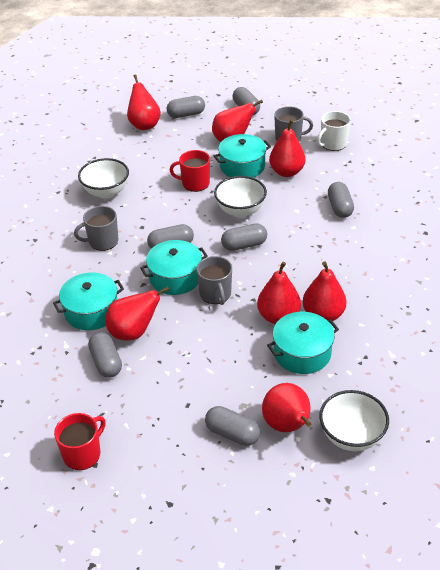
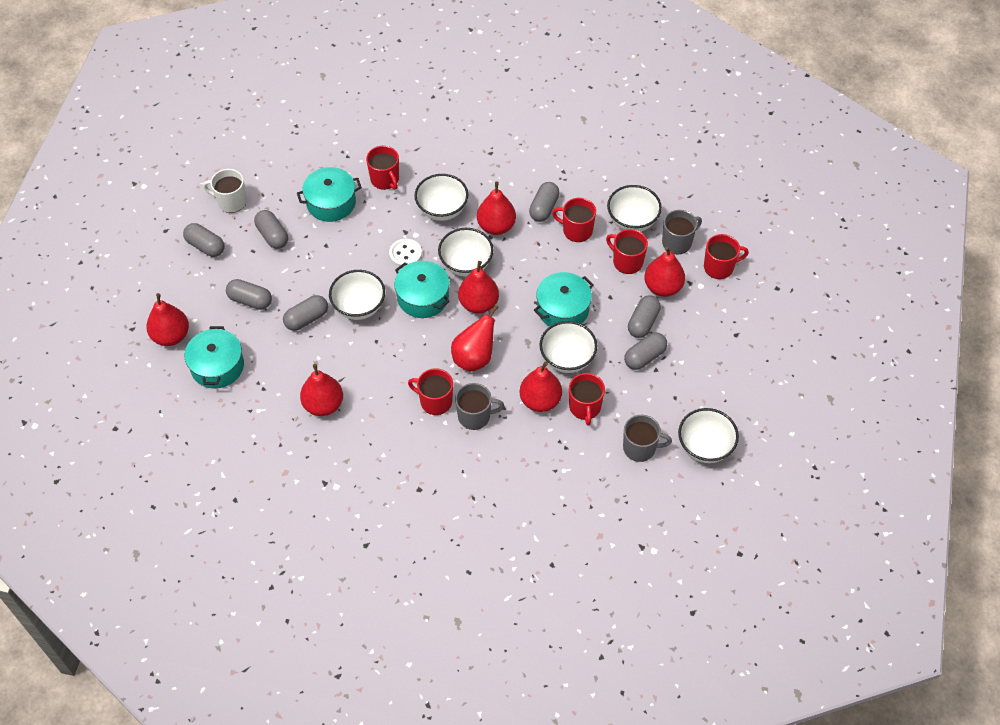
red mug: [54,413,106,470] [170,150,210,192] = 2 -> [366,146,399,190] [408,368,453,415] [552,198,596,242] [569,373,605,426] [606,229,648,274] [704,234,749,279] = 6
white bowl: [78,158,129,198] [214,176,267,217] [319,390,389,451] = 3 -> [329,270,385,320] [414,174,468,221] [438,228,494,277] [539,321,597,373] [607,185,662,232] [678,408,739,463] = 6
white button: none = 0 -> [389,239,422,266] = 1

